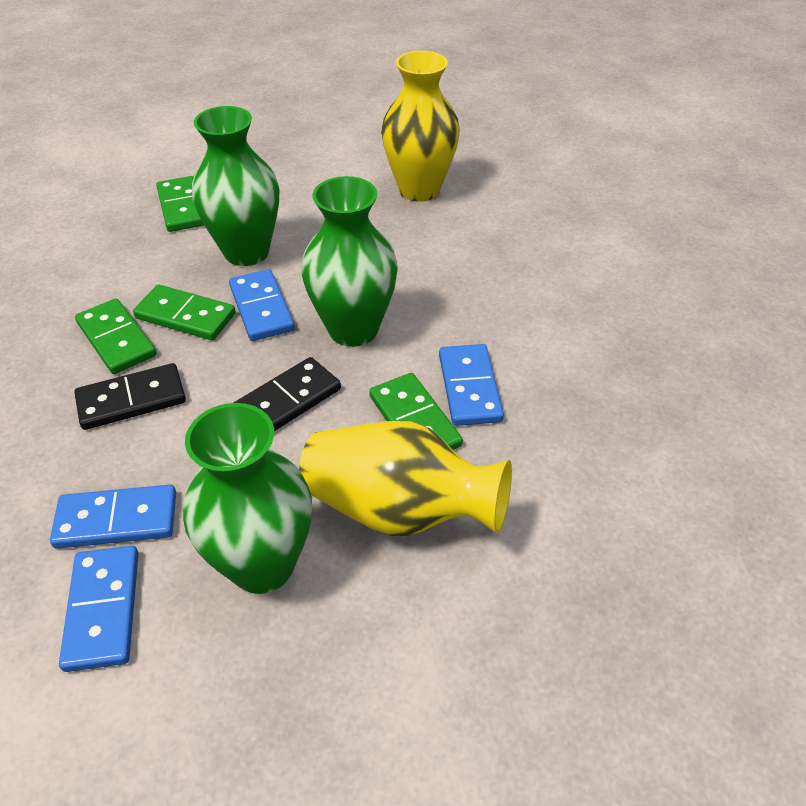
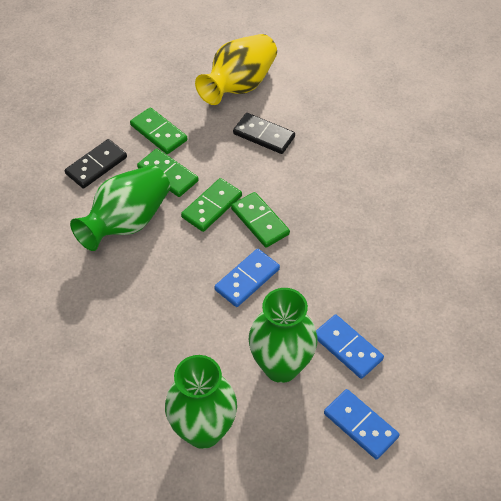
blue domino: [50,484,176,549] [59,546,139,672] [229,269,295,341] [439,344,504,426] = 4 -> [214,249,280,307] [316,314,384,379] [324,389,399,460] = 3
yellow vase: [299,421,512,536] [381,51,460,202] = 2 -> [195,34,277,105] = 1

